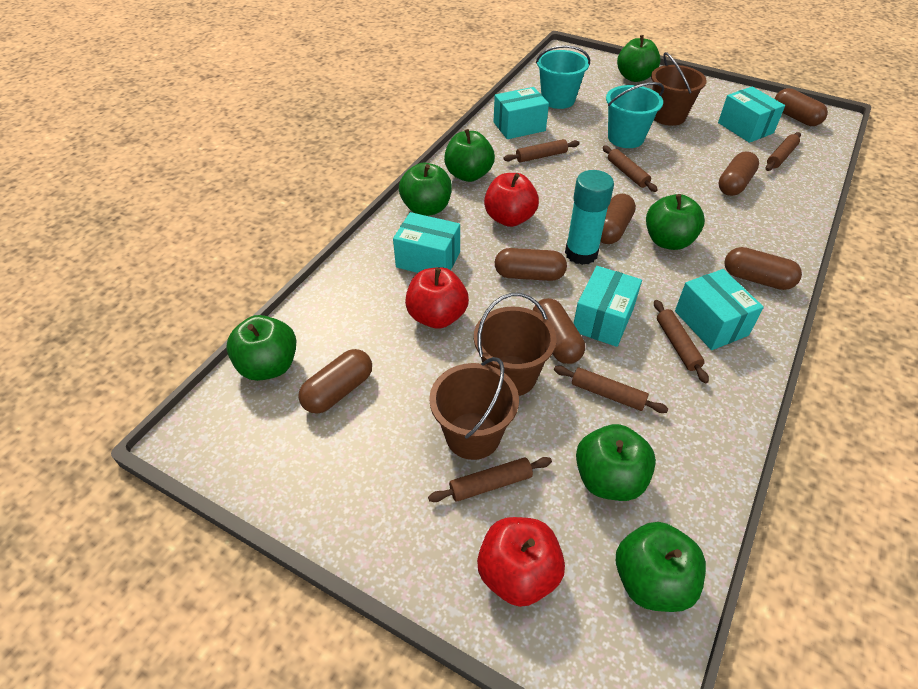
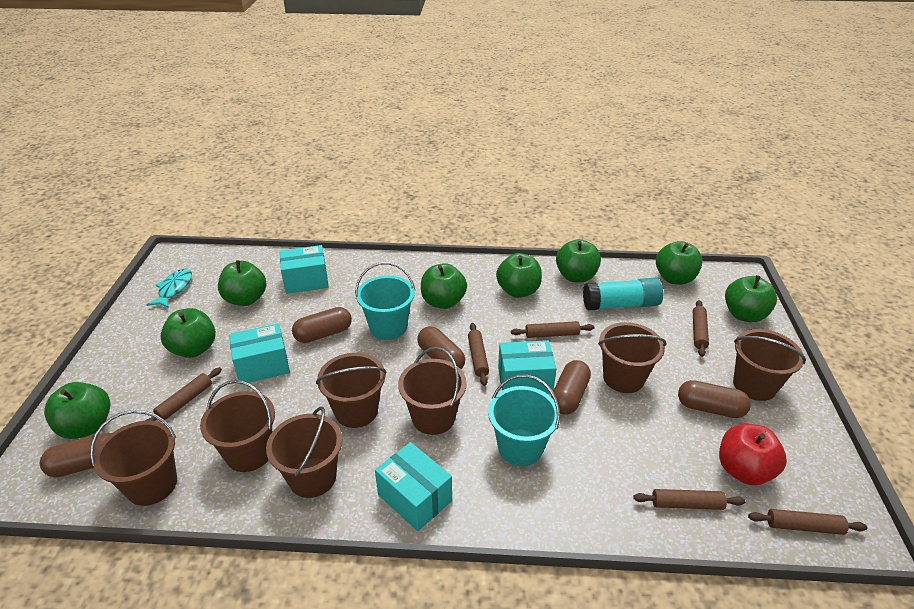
brown bucket: [429,357,519,460] [474,293,557,396] [651,52,707,126] = 3 -> [90,410,177,506] [200,380,275,472] [266,407,342,498] [316,353,386,428] [398,347,467,435] [598,322,666,393] [733,329,806,401] = 7
brown capsule: [298,349,372,414] [495,248,567,281] [533,298,585,364] [600,194,636,244] [718,151,759,196] [724,247,802,290] [775,88,828,126] = 7 -> [40,433,112,477] [292,307,352,343] [417,326,465,369] [551,360,591,415] [678,380,751,418] = 5
green apple: [226,315,296,381] [399,163,452,216] [444,129,495,182] [576,424,656,501] [616,522,706,612] [617,35,661,82] [646,194,705,250] = 7 -> [44,382,111,439] [161,308,216,358] [218,260,267,306] [421,263,467,309] [496,253,542,298] [556,239,601,283] [656,241,703,285] [725,275,777,322] = 8
red apple: [405,267,469,329] [477,517,565,607] [484,173,539,227] = 3 -> [719,424,787,485] = 1
turquoise box: [393,212,460,273] [493,87,549,139] [573,266,642,347] [675,269,764,350] [718,87,785,143] = 5 -> [229,323,290,385] [280,245,329,294] [375,442,452,531] [498,340,557,394] = 4
turquoise fish: none = 0 -> [146,269,192,308] = 1

